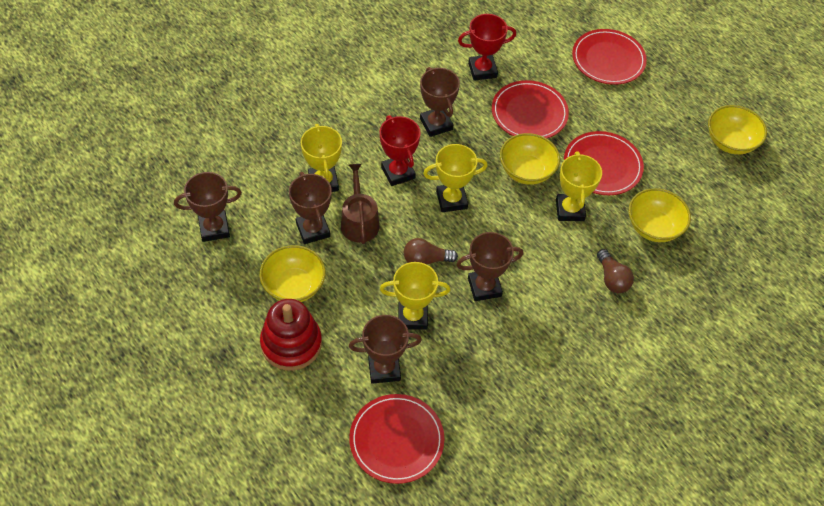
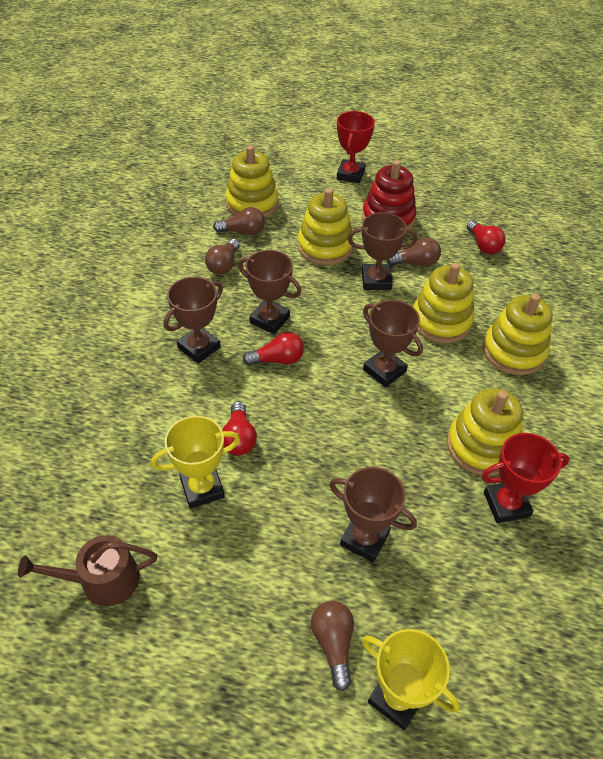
brown light bulb: [404,238,458,264] [597,249,634,293] = 2 -> [205,239,240,275] [213,207,265,235] [311,601,354,691] [386,237,441,266] = 4
red light bulb: none = 0 -> [222,401,257,455] [243,332,304,366] [467,220,506,254] = 3
red plate: [349,394,444,484] [492,80,569,138] [564,131,644,195] [572,29,647,85] = 4 -> none = 0
yellow bowl: [259,245,326,302] [500,133,560,185] [629,188,691,242] [708,105,767,155] = 4 -> none = 0
yellow stacking toy: none = 0 -> [225,145,278,218] [297,188,354,265] [413,263,474,343] [447,388,523,476] [483,294,553,375] = 5
yellow trophy: [301,124,342,192] [380,262,451,330] [423,144,487,212] [556,151,602,221] = 4 -> [151,416,240,509] [362,629,460,731] = 2

